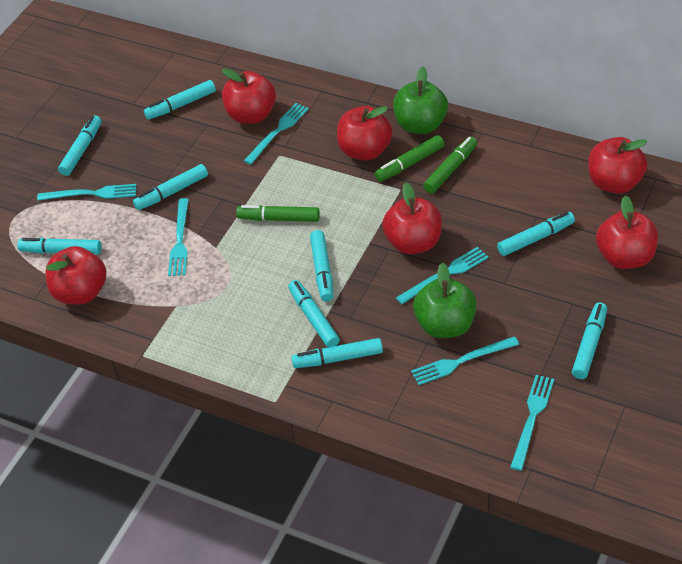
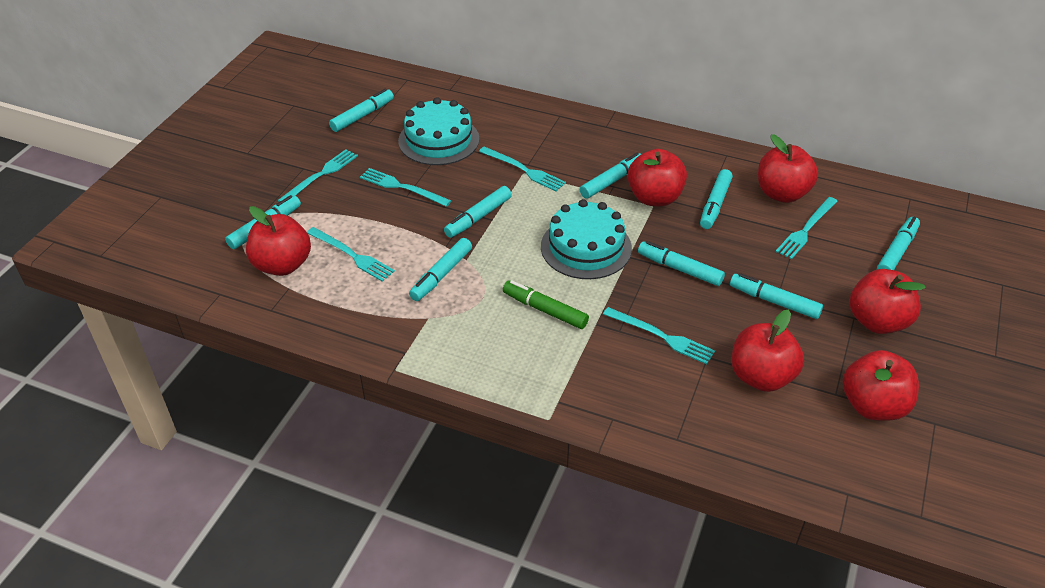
green apple: [393,67,448,134] [413,263,477,338] = 2 -> none = 0
green marker: [236,205,320,222] [374,135,444,182] [423,136,477,193] = 3 -> [503,280,589,329] = 1
turquoise cake: none = 0 -> [398,97,479,165] [541,199,632,279] = 2

